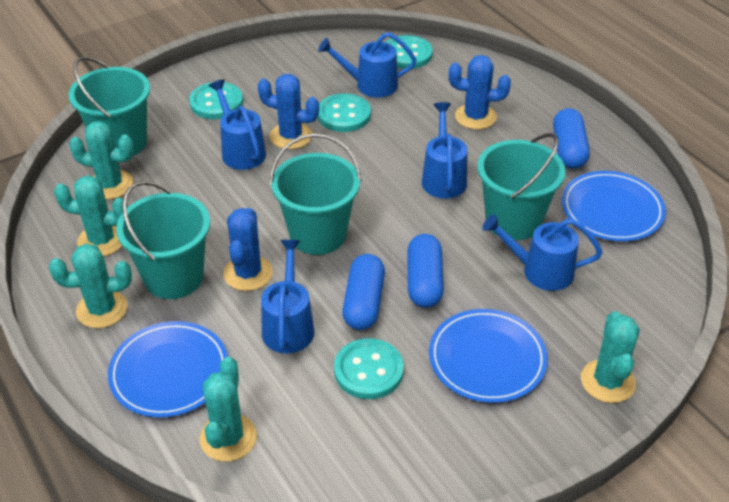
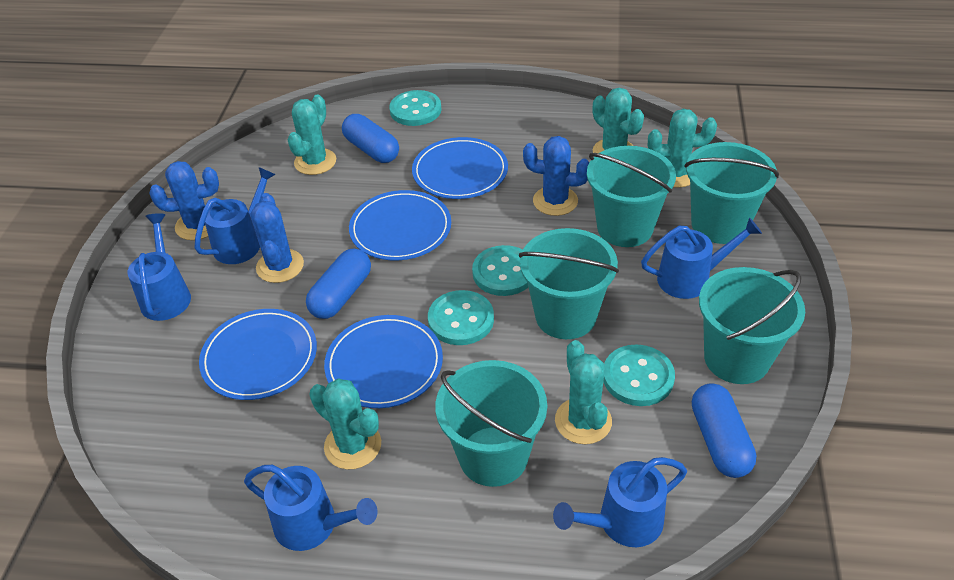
blue plate: [108,321,228,417] [429,309,548,403] [562,171,666,241] = 3 -> [199,309,317,400] [324,315,443,408] [349,190,451,260] [412,137,508,199] = 4
turquoise bucket: [69,56,150,156] [116,181,210,299] [270,134,362,255] [477,133,566,240] = 4 -> [435,360,547,487] [519,228,619,339] [587,146,676,247] [684,142,779,244] [699,267,805,384] = 5

